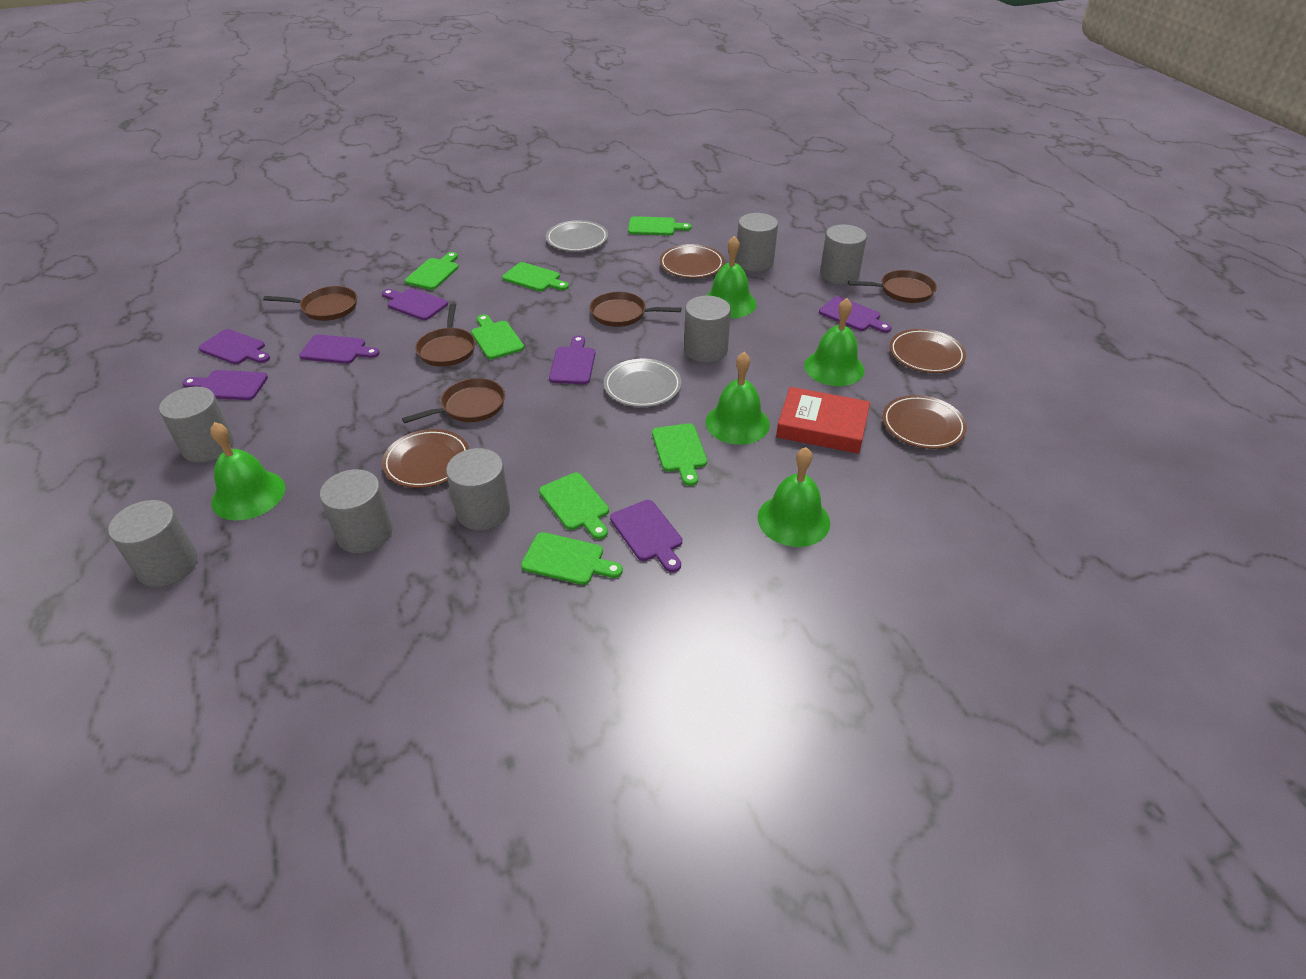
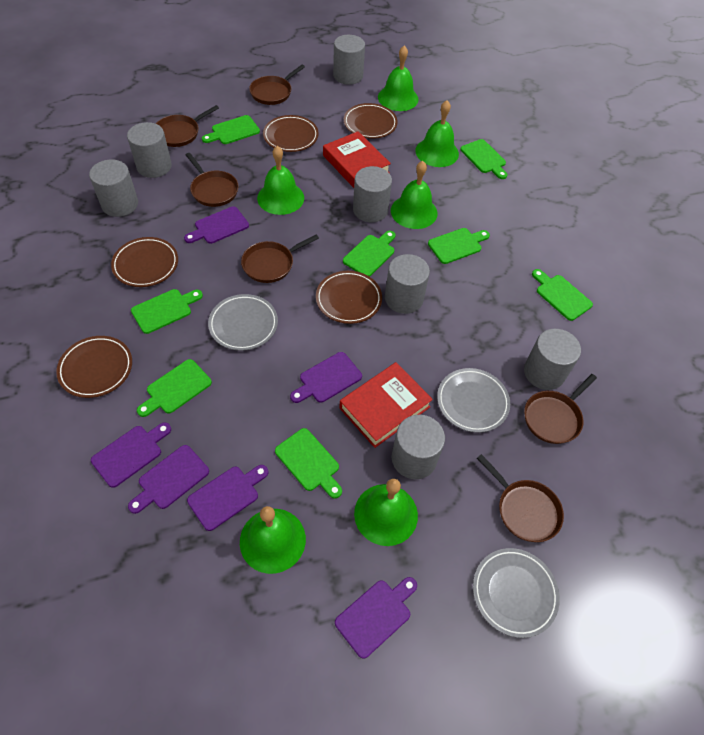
brown pan: [263,286,357,321] [402,378,505,423] [415,303,475,367] [590,292,681,327] [848,270,937,303] = 5 -> [156,105,219,147] [186,153,239,207] [241,234,319,283] [249,65,305,105] [477,454,564,542] [524,374,597,444] = 6
brown plate: [382,429,469,488] [660,244,725,278] [882,395,967,449] [889,329,966,373] = 4 -> [56,336,132,398] [111,237,178,287] [263,115,319,152] [316,271,382,324] [344,103,398,139] = 5
green bell: [210,422,285,520] [705,352,770,445] [706,236,757,318] [758,447,830,547] [804,298,864,386] = 5 -> [240,506,306,574] [257,146,304,215] [354,479,418,546] [378,45,418,111] [391,161,438,229] [415,100,459,167] = 6
green cutting board: [405,252,458,290] [471,314,524,359] [502,262,569,291] [521,532,623,585] [539,473,609,539] [628,216,692,236] [652,423,707,486] = 7 -> [131,289,203,334] [137,359,212,417] [202,115,260,144] [275,428,342,499] [343,231,396,277] [428,228,490,264] [460,139,507,179] [532,269,593,321] = 8
grey plate: [546,220,608,252] [604,359,682,407] = 2 -> [208,294,278,351] [437,368,510,433] [473,548,560,638] = 3
purple cutting board: [182,370,268,400] [198,329,270,364] [299,334,379,364] [382,288,448,320] [549,335,595,384] [610,500,682,572] [819,296,892,333] = 7 -> [91,422,171,488] [128,445,209,514] [184,206,249,244] [187,465,268,531] [290,352,362,403] [335,577,417,659] = 6
red book: [776,387,870,454] = 1 -> [323,131,391,188] [339,362,433,448] = 2

